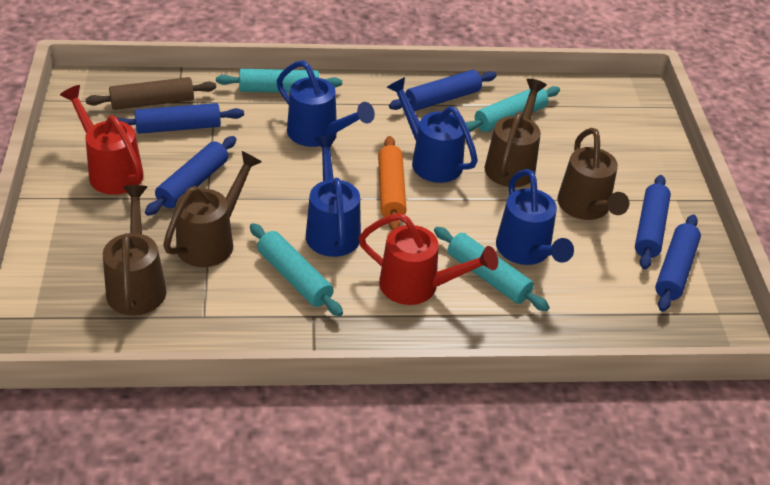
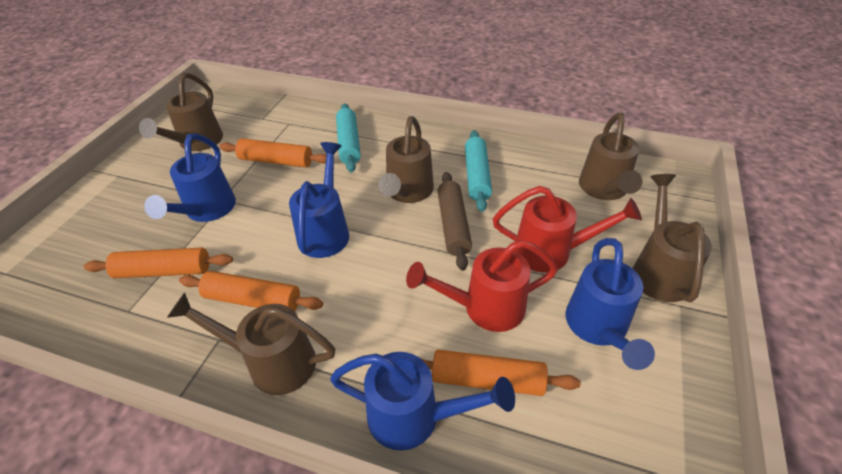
blue rolling pin: [117,103,244,134] [145,136,236,216] [389,70,497,111] [635,175,671,269] [655,215,701,312] = 5 -> none = 0
brown watering can: [103,185,167,316] [163,151,262,267] [485,79,547,187] [557,128,629,220] = 4 -> [139,73,223,151] [167,292,335,395] [378,116,434,203] [579,113,642,200] [632,174,712,302] = 5
orange rolling pin: [378,136,406,231] = 1 -> [84,248,233,278] [179,271,323,311] [219,138,327,168] [420,350,581,396] = 4
turquoise rolling pin: [216,69,342,93] [250,223,343,316] [434,227,550,311] [466,86,560,132] = 4 -> [336,104,361,172] [465,130,492,212] = 2

